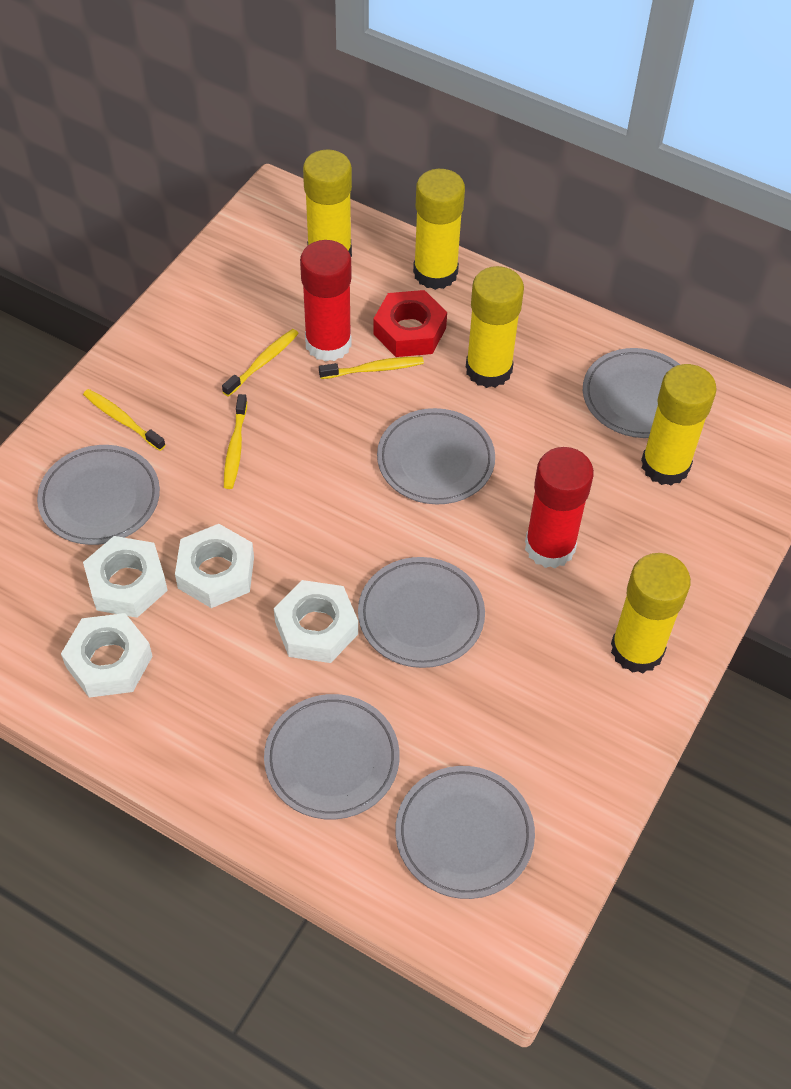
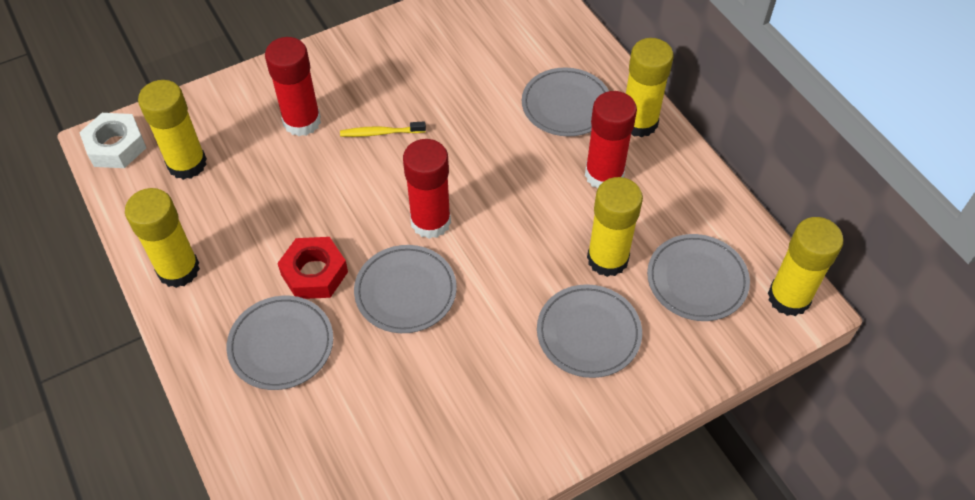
grey plate: [37,445,160,545] [264,694,400,819] [358,557,485,668] [377,408,495,504] [395,766,535,899] [583,348,680,438] = 6 -> [227,296,333,390] [354,245,457,333] [522,68,609,136] [537,284,642,378] [647,234,750,321] = 5
red glue stick: [300,240,352,362] [525,447,594,568] = 2 -> [265,37,321,136] [403,139,451,239] [585,91,637,189] = 3
white nut: [61,613,153,698] [83,536,168,618] [175,524,254,608] [274,580,358,663] = 4 -> [79,113,146,168] = 1
yellow toothbrush: [83,389,166,451] [222,329,299,397] [224,394,247,489] [319,357,424,379] = 4 -> [340,122,426,137] = 1

